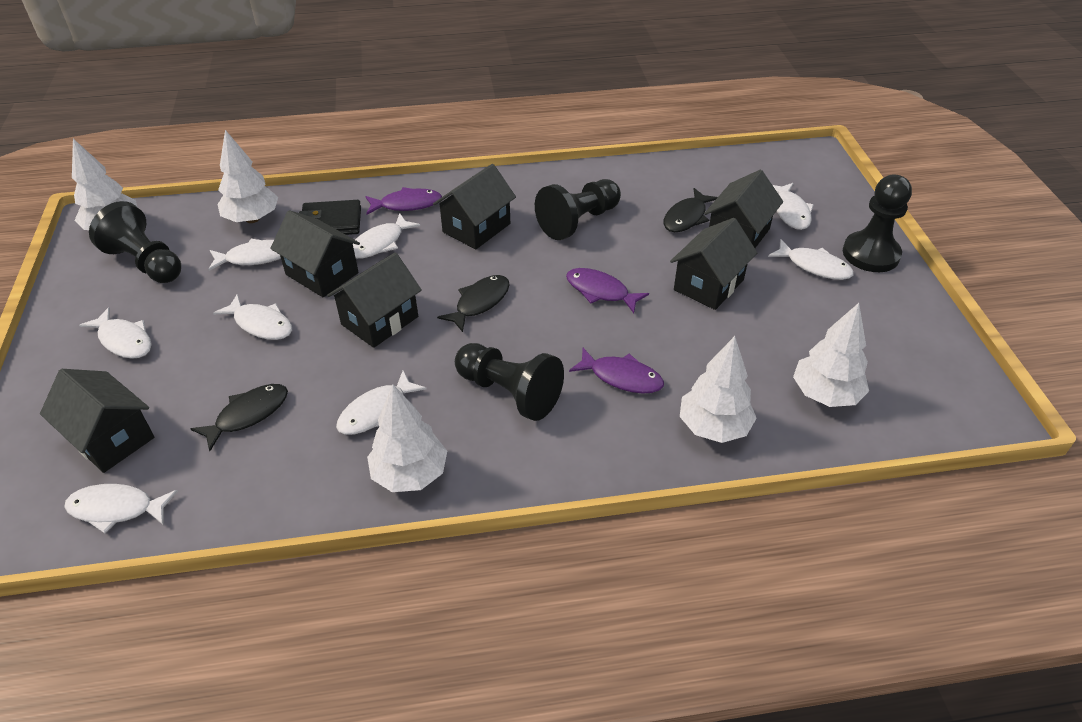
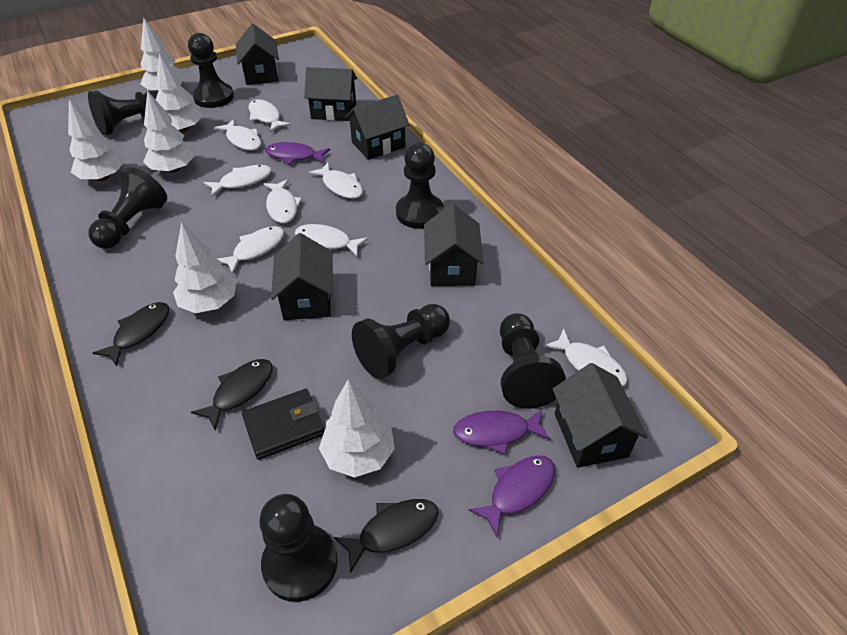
black pawn: [89,201,181,283] [455,343,564,421] [535,179,621,240] [843,175,912,272] = 4 -> [88,90,158,135] [88,167,167,249] [188,33,234,108] [259,494,338,602] [352,304,450,379] [396,143,444,229] [500,313,566,409] = 7
white tree: [72,139,137,230] [218,130,278,223] [367,385,447,492] [680,336,757,443] [793,303,869,407] = 5 -> [68,99,125,181] [141,18,185,90] [143,90,195,173] [156,53,203,133] [173,222,236,313] [319,379,395,478] = 6

